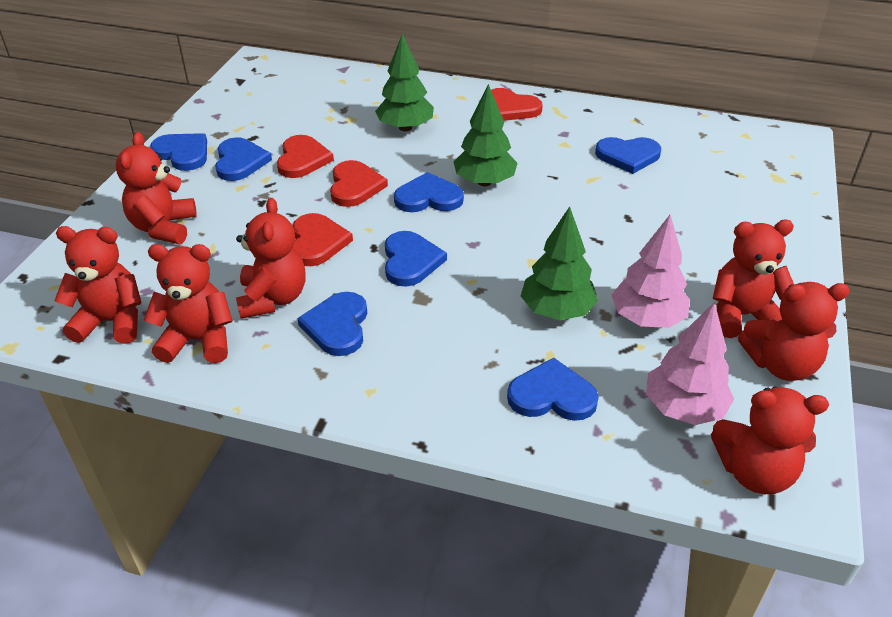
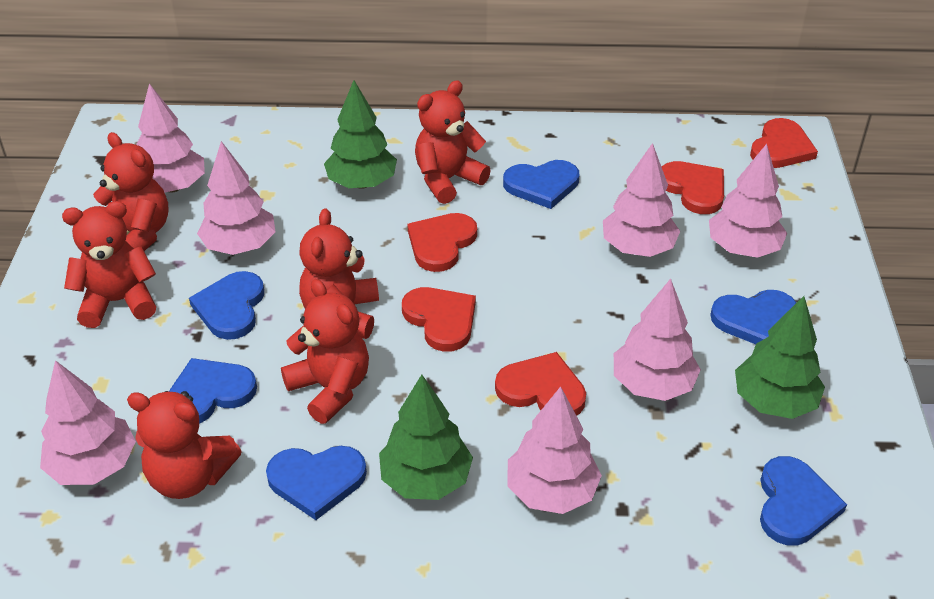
blue heart: [150,133,207,171] [215,137,272,181] [297,292,367,356] [385,231,447,287] [394,172,464,212] [507,358,599,421] [595,137,661,174] = 7 -> [169,358,257,424] [189,271,264,340] [266,446,367,520] [503,160,580,209] [710,290,797,344] [760,456,847,546] = 6
pink tree: [612,215,690,328] [646,302,734,425] = 2 -> [40,360,136,485] [136,83,205,193] [197,141,275,255] [507,386,602,514] [603,143,680,257] [614,279,701,401] [709,144,787,258] = 7
red heart: [277,135,334,178] [292,213,353,266] [330,160,388,207] [491,88,543,121] = 4 -> [402,287,476,352] [407,213,477,272] [495,352,586,416] [661,161,724,214] [750,118,818,168] = 5
red teddy bear: [54,226,142,344] [116,132,197,244] [144,244,233,363] [236,198,306,319] [711,387,829,494] [713,220,794,338] [738,282,850,381] = 7 -> [62,201,156,328] [93,132,169,251] [127,391,242,499] [281,279,369,424] [299,208,379,339] [415,80,491,204] = 6

